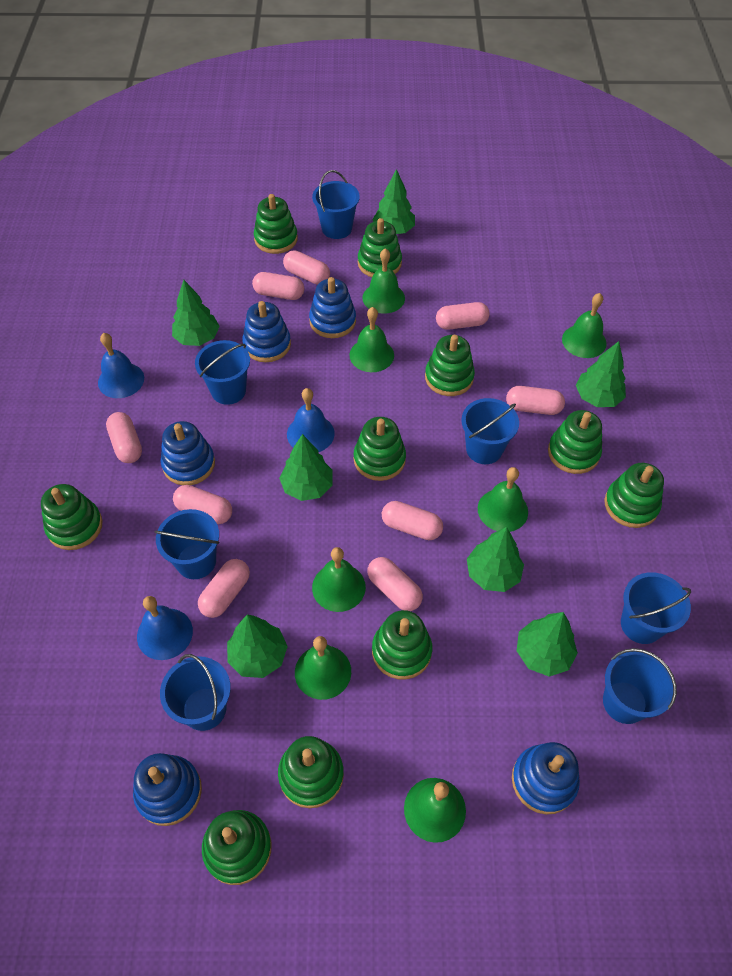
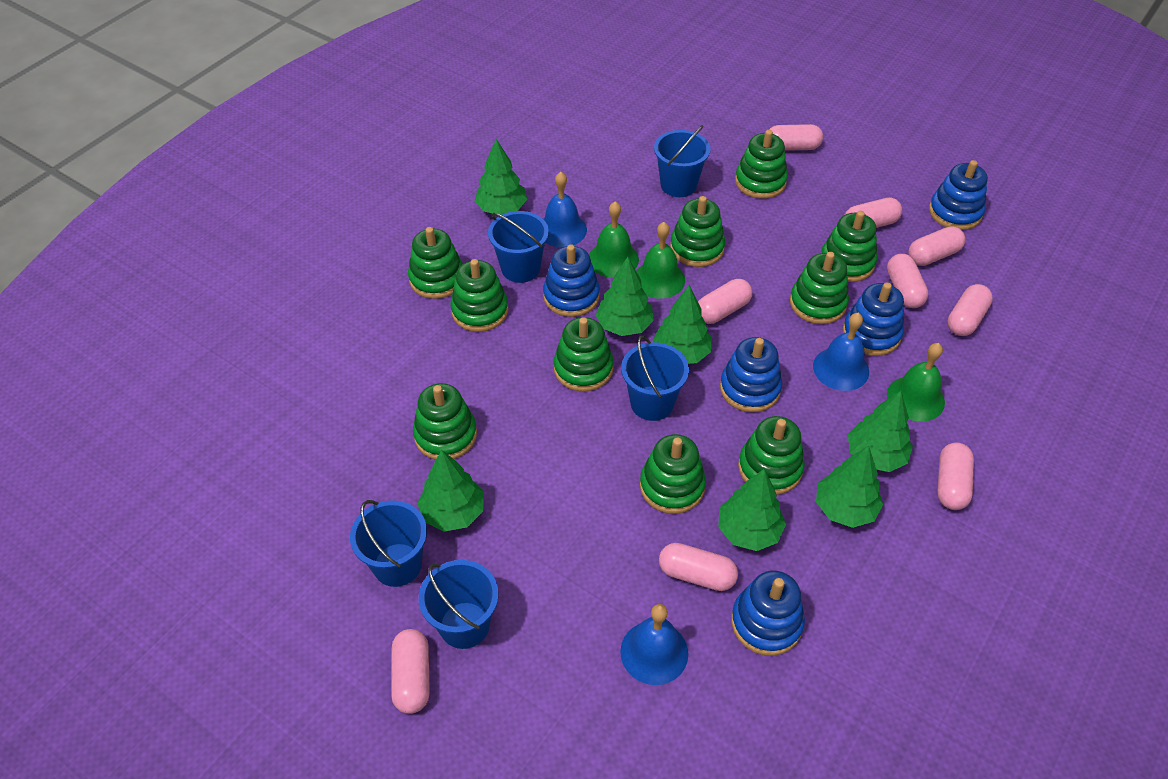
blue bucket: [155,509,219,579] [160,654,231,731] [195,340,250,405] [312,170,360,239] [461,398,519,464] [603,648,677,724] [621,572,691,644] = 7 -> [350,500,427,587] [419,560,499,649] [488,211,549,283] [621,336,689,421] [654,125,710,197] = 5
green bell: [295,636,351,700] [312,547,366,612] [349,307,394,372] [362,248,405,314] [404,778,466,843] [478,467,528,532] [562,293,607,358] = 7 -> [589,201,639,278] [636,222,685,299] [887,343,945,422] = 3

